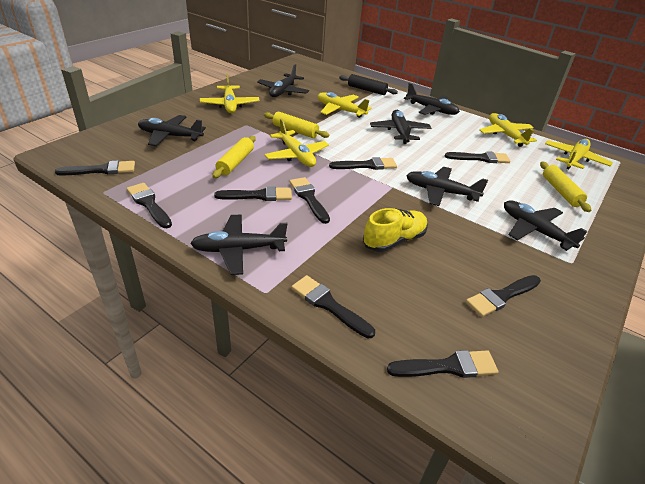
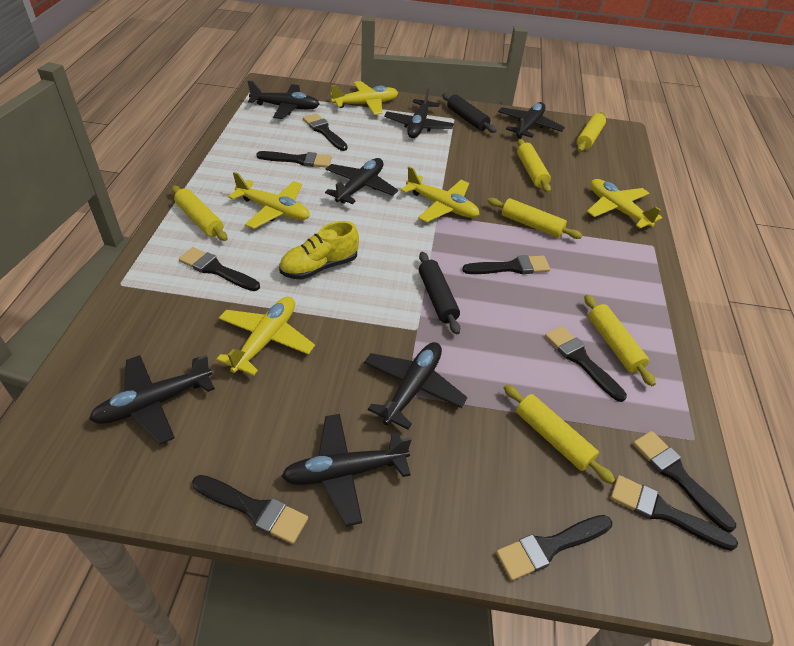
black rolling pin: [339,74,398,95] = 1 -> [419,252,460,335] [442,93,497,133] = 2
yellow rolling pin: [212,136,256,178] [264,112,329,138] [540,162,591,212] = 3 -> [172,186,228,241] [488,198,582,239] [504,384,615,484] [517,139,551,193] [577,112,606,152] [584,295,656,386] = 6

